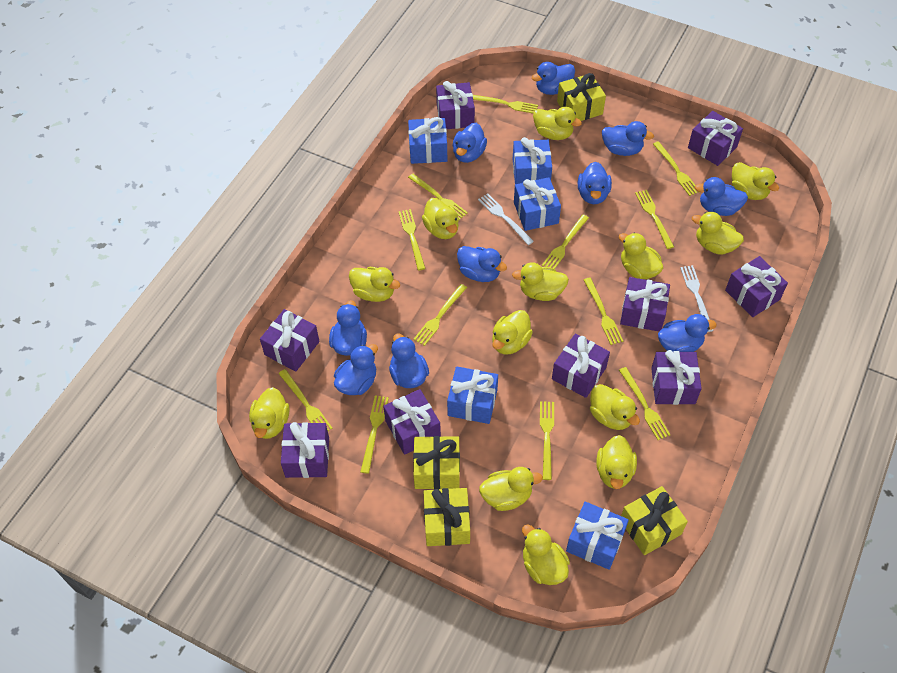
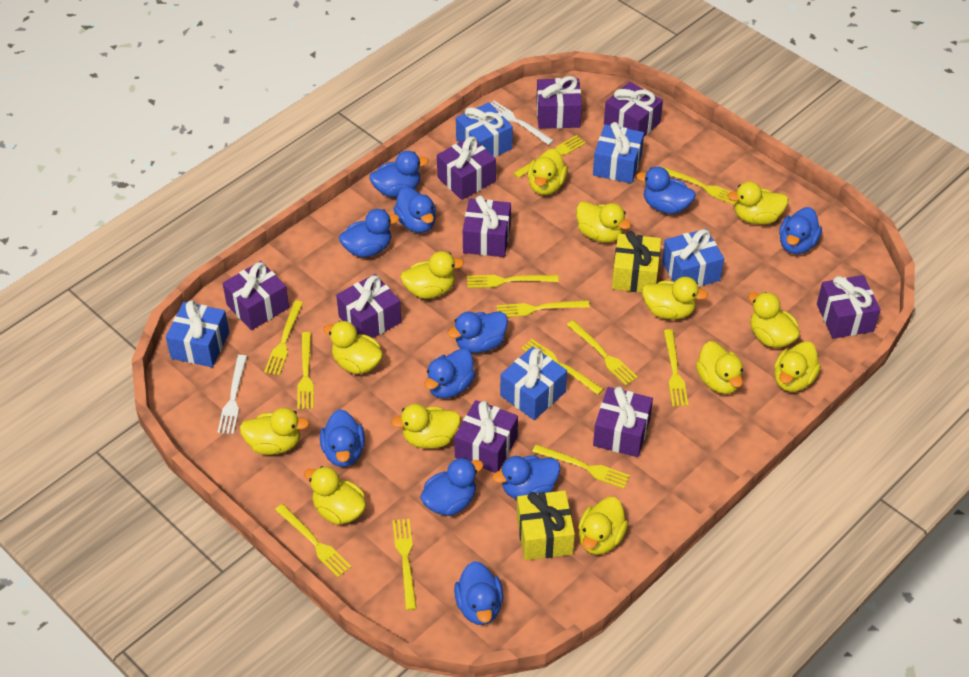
blue duck: [329,300,367,356] [334,344,378,395] [389,333,429,388] [452,123,487,163] [457,246,507,282] [532,62,575,95] [578,162,612,204] [602,121,654,156] [658,314,717,352] [695,177,748,216] = 10 -> [320,409,365,467] [339,209,399,257] [369,151,429,197] [393,187,436,233] [420,458,483,516] [425,348,475,398] [447,311,508,353] [454,561,503,625] [492,456,560,499] [636,167,696,214] [779,207,822,254] = 11
yellow gift: [413,436,460,489] [423,488,470,546] [557,73,606,121] [621,486,688,555] = 4 -> [517,490,575,560] [612,231,661,292] = 2

